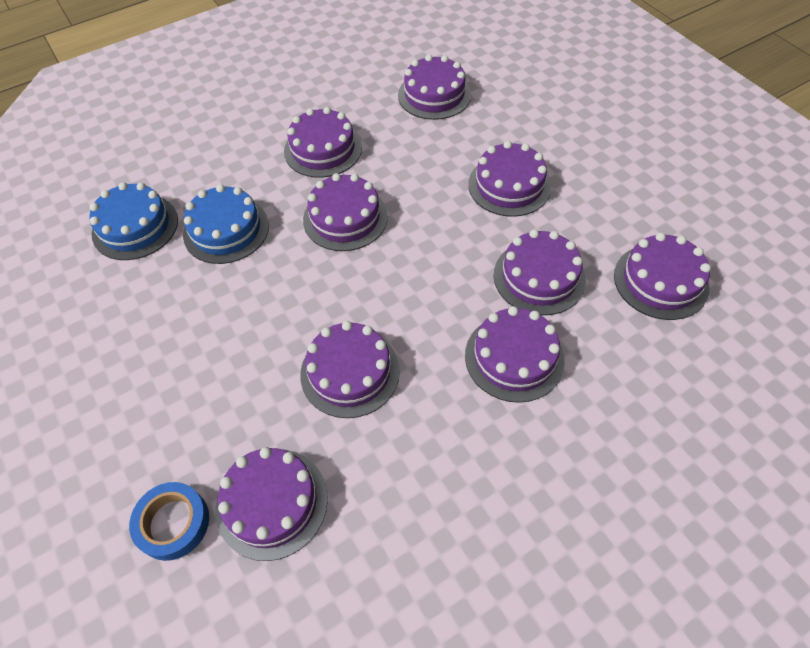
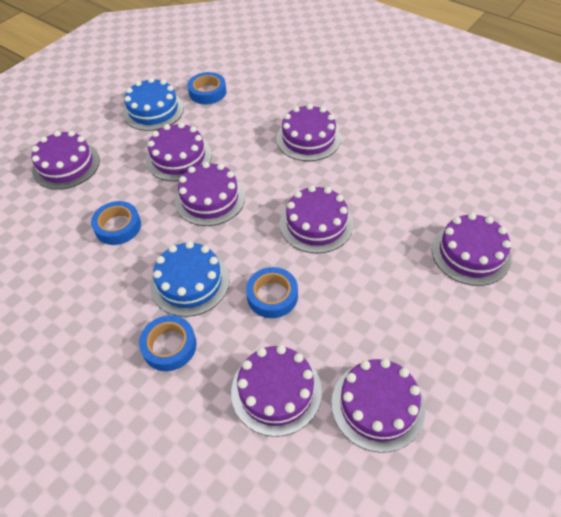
blue tape: [129,482,209,561] = 1 -> [91,201,141,245] [139,315,197,371] [188,72,226,104] [246,267,298,318] = 4
purple cake: [216,447,328,561] [284,107,362,178] [300,321,400,418] [303,173,388,251] [398,55,471,120] [465,306,565,403] [468,141,551,217] [494,229,586,315] [614,233,711,320] = 9 -> [31,131,100,190] [146,122,212,181] [175,162,245,226] [231,345,322,437] [276,104,341,161] [280,185,353,253] [331,359,425,453] [432,213,512,286] = 8

